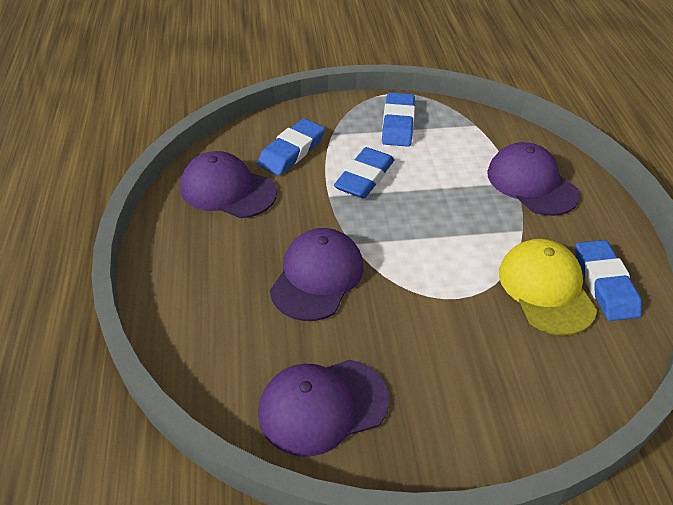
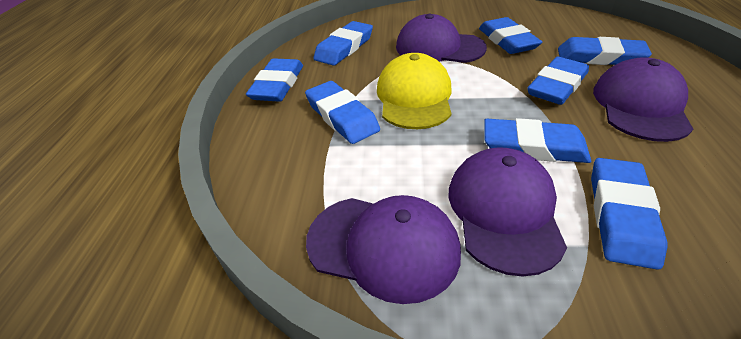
blue eraser: [257,118,325,175] [334,147,394,199] [382,92,415,147] [575,240,642,321] = 4 -> [246,58,303,102] [305,81,380,144] [313,21,373,66] [479,17,542,54] [484,118,591,163] [527,57,589,105] [558,37,652,65] [591,158,668,270] = 8

